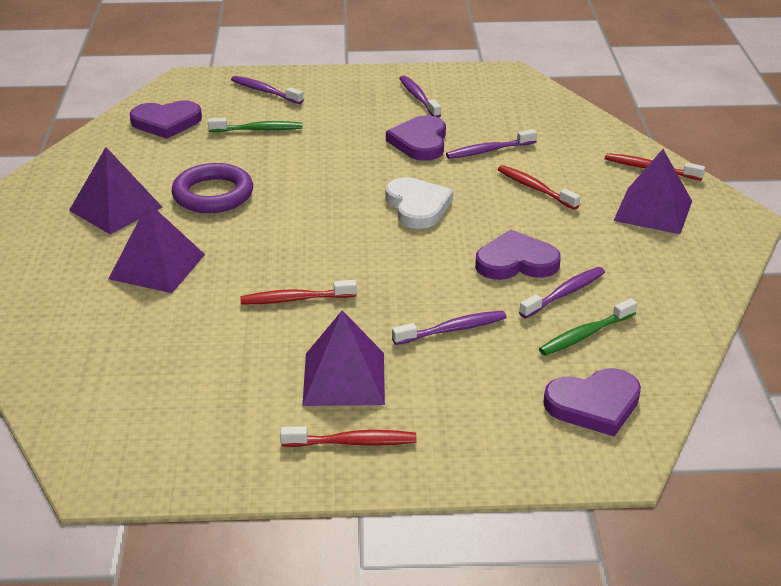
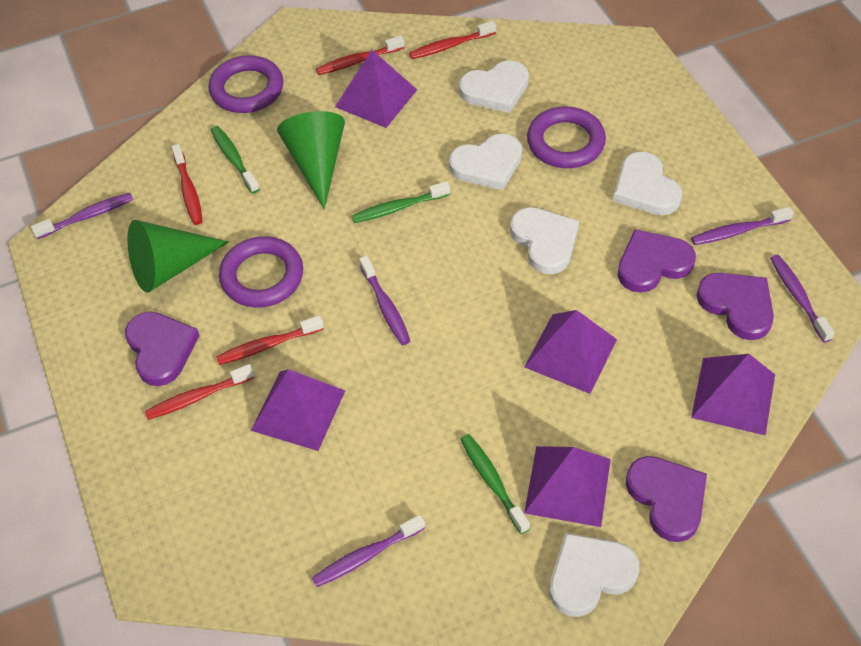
green cone: none = 0 -> [127,220,229,293] [277,111,345,209] = 2
green toothbrush: [208,118,302,132] [539,298,637,356] = 2 -> [211,126,260,194] [352,181,450,223] [460,434,530,534] = 3
purple pyramid: [69,147,163,234] [108,202,205,293] [302,310,385,406] [614,149,692,234] = 4 -> [251,369,345,451] [335,50,417,128] [524,310,617,394] [524,446,611,527] [691,354,775,436] = 5
purple ring: [172,163,253,213] = 1 -> [209,55,283,113] [219,236,303,308] [527,107,606,168] = 3
red toothbrush: [240,280,357,304] [280,426,417,447] [497,165,581,210] [605,153,705,180] = 4 -> [144,364,255,420] [172,144,203,225] [216,315,324,365] [316,35,405,75] [409,21,496,59] = 5
white heart: [385,177,453,229] = 1 -> [449,134,522,190] [459,60,529,113] [510,207,579,274] [549,533,640,617] [613,152,682,215] = 5

